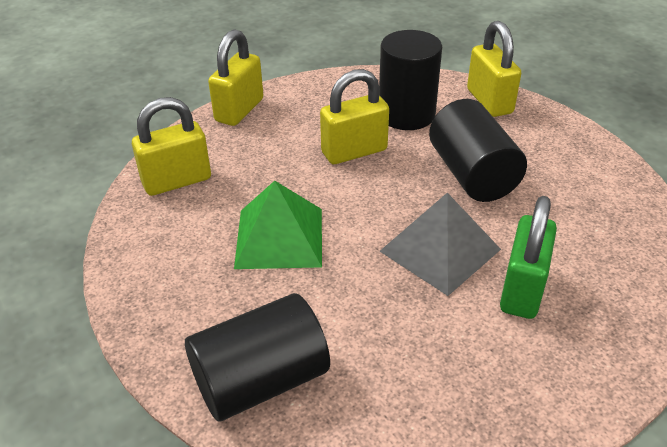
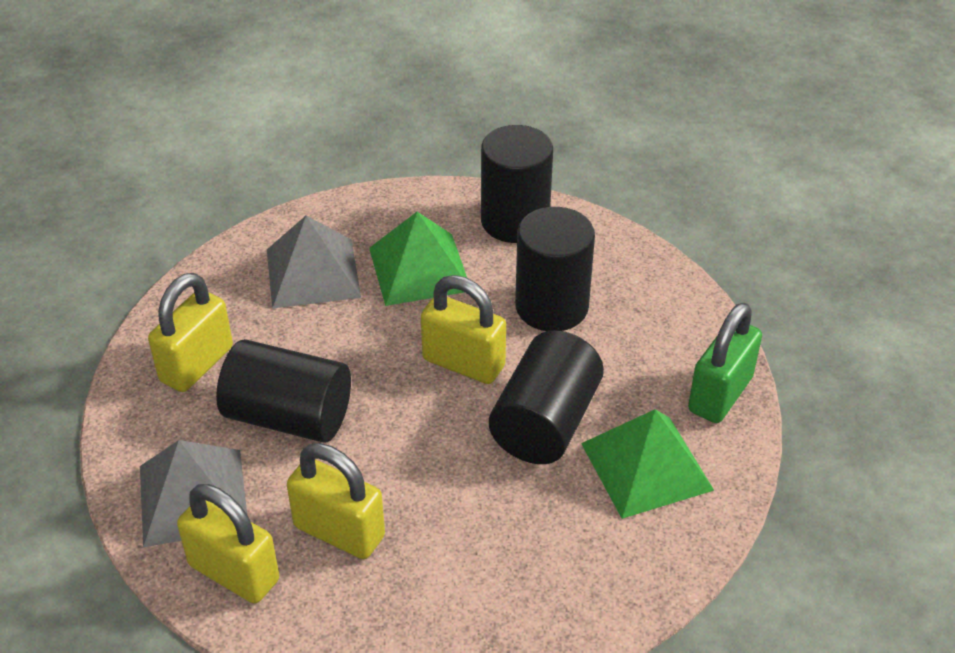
black cylinder: [185,293,330,422] [379,30,442,130] [429,99,527,202] = 3 -> [216,339,351,443] [481,125,553,243] [489,330,604,464] [515,207,595,331] = 4
green pyramid: [234,181,322,269] = 1 -> [369,212,467,306] [581,409,714,519] = 2
grey pyramid: [379,193,501,296] = 1 -> [140,440,247,547] [267,216,361,309] = 2

